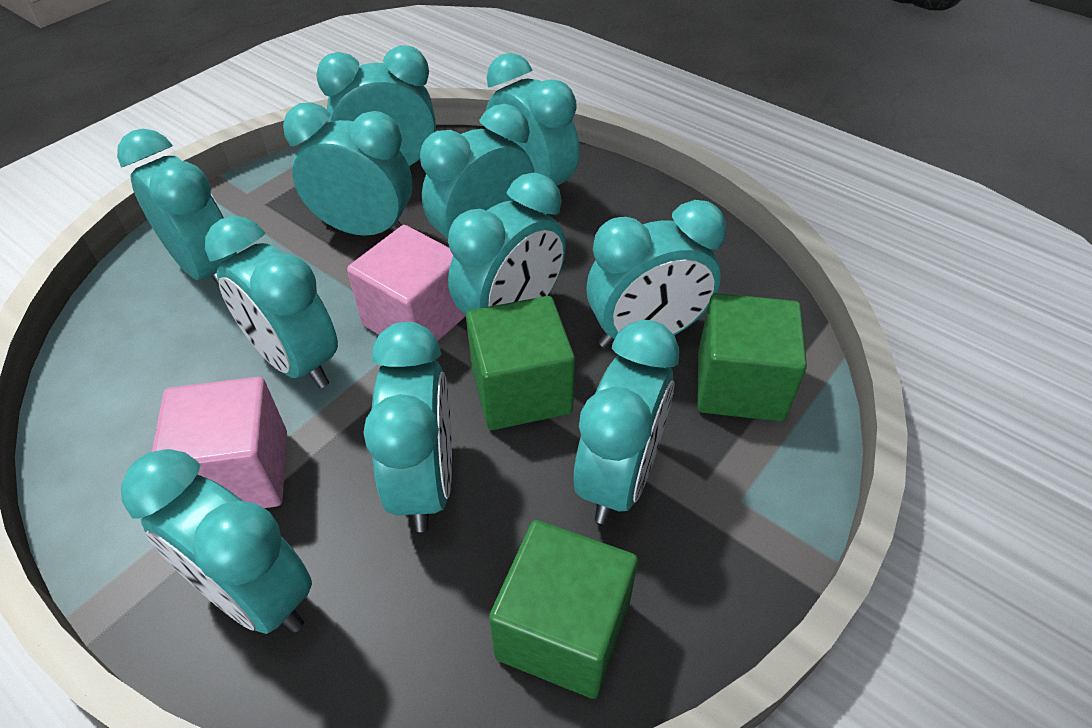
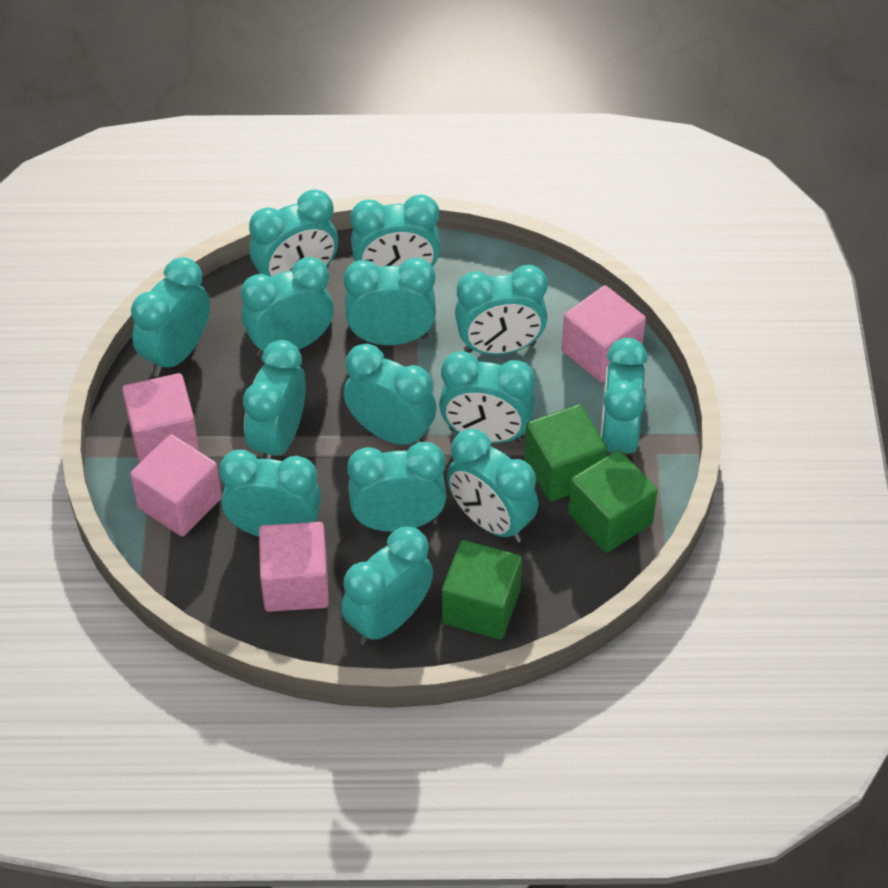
pink cube: [152,377,287,508] [347,225,466,341] = 2 -> [122,373,199,463] [130,434,222,537] [259,522,329,612] [562,285,646,382] = 4
turquoise clock: [117,129,237,286] [121,449,312,634] [205,216,338,388] [283,102,412,236] [316,45,436,166] [363,322,452,532] [420,104,534,247] [448,173,566,314] [486,53,579,203] [574,320,679,524] [587,200,726,348] = 11 -> [131,257,210,377] [219,450,321,537] [241,257,334,358] [243,340,306,459] [249,189,338,277] [341,526,433,645] [344,258,436,345] [344,343,437,445] [347,442,447,532] [350,194,441,267] [439,351,535,443] [447,429,538,543] [455,265,548,355] [600,338,648,454] = 14

